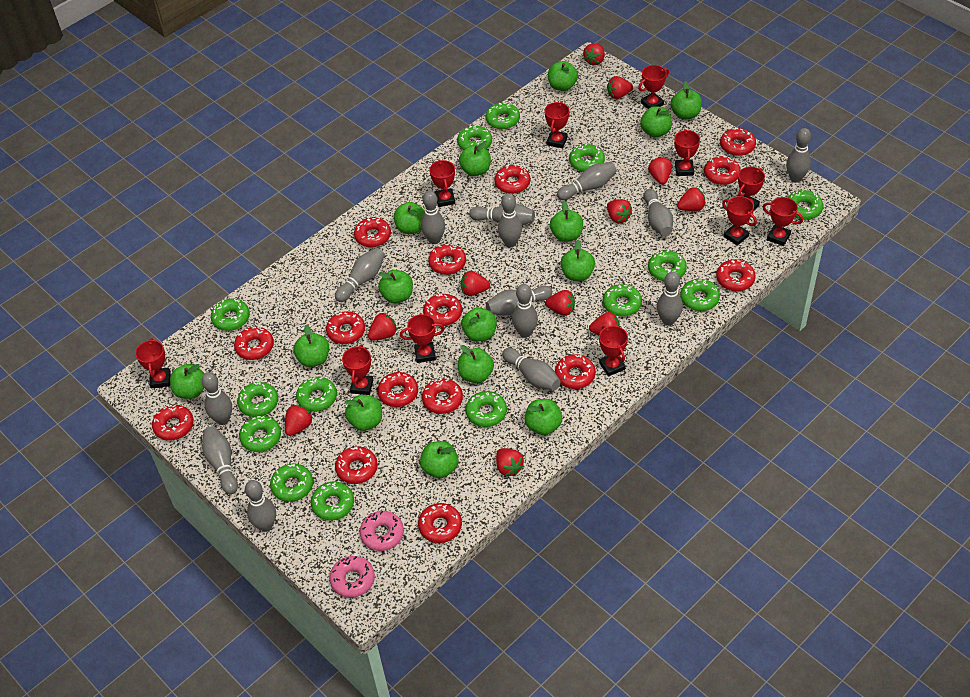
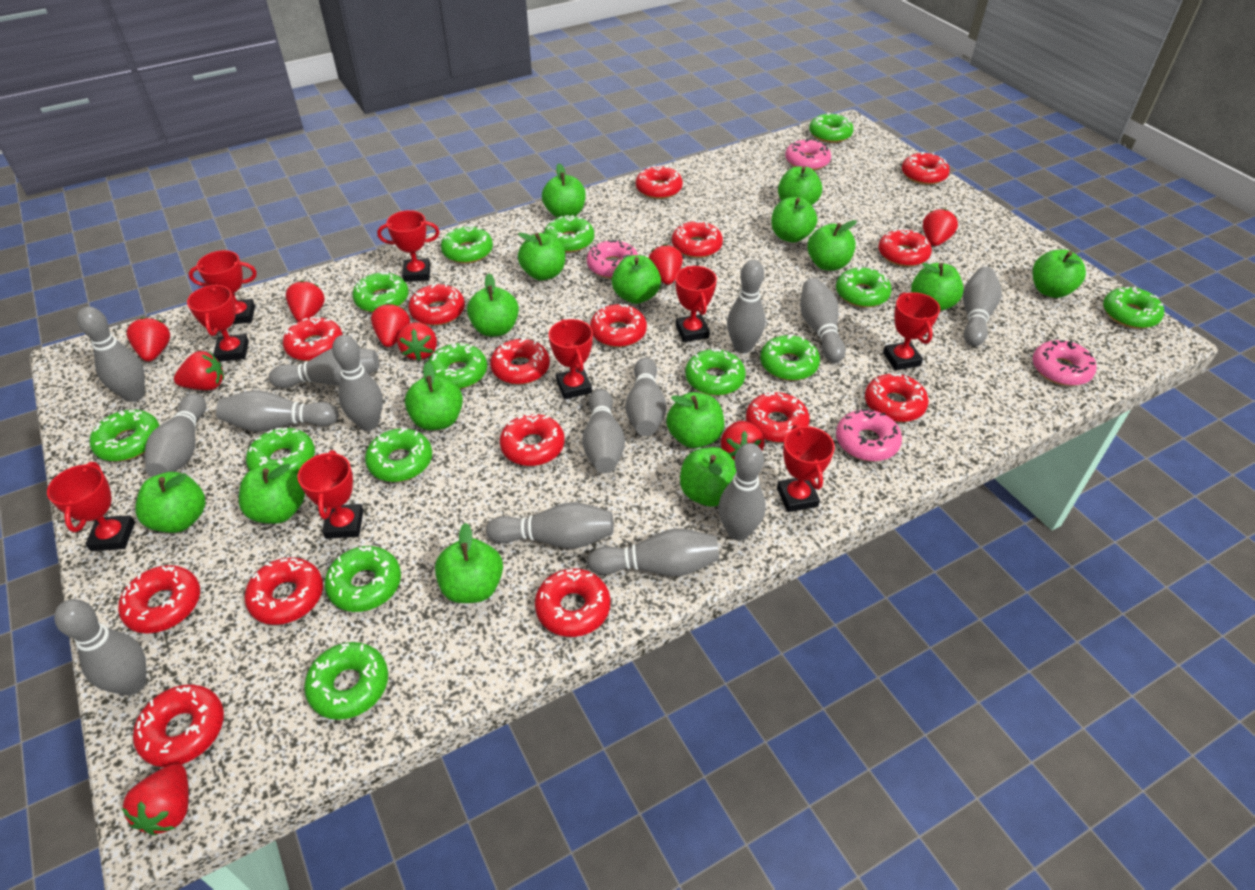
pink donut: [329,556,375,598] [360,511,404,551] = 2 -> [587,240,638,279] [785,139,831,170] [836,409,902,461] [1033,340,1097,386] = 4
red strawberry: [285,405,313,436] [368,313,397,341] [461,271,490,296] [496,448,524,476] [545,290,575,316] [583,43,605,65] [589,312,620,335] [607,76,633,99] [607,199,632,223] [648,157,672,185] [677,187,706,211] = 11 -> [121,763,189,835] [127,317,170,361] [174,351,224,390] [286,280,325,321] [371,303,410,347] [397,322,437,361] [649,244,683,285] [721,421,764,461] [923,209,958,246] = 9
red trophy: [135,338,170,389] [342,345,373,395] [400,314,445,363] [429,160,455,207] [545,102,569,148] [599,325,628,376] [638,65,669,109] [674,129,700,176] [722,196,757,246] [738,167,765,211] [763,197,803,246] = 11 -> [47,462,135,551] [187,285,249,362] [188,250,257,324] [297,450,363,539] [377,210,440,282] [549,319,593,399] [675,266,717,342] [777,424,835,512] [883,292,940,371] = 9

